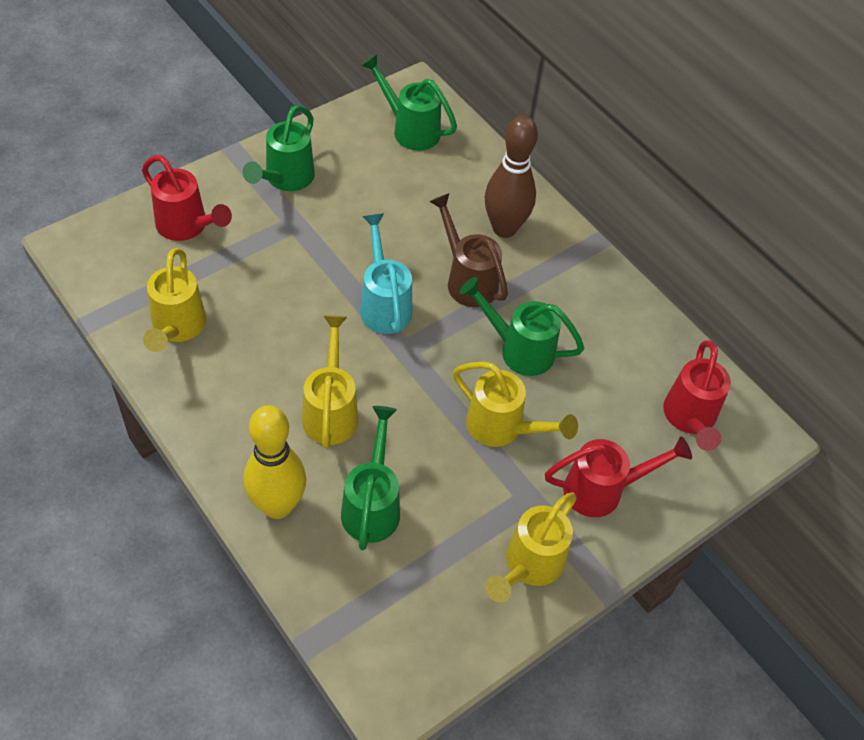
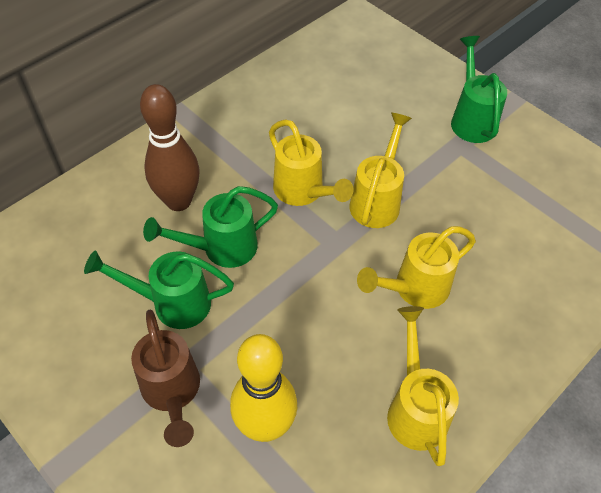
green watering can: [243,105,315,191] [341,406,400,550] [361,54,457,151] [460,277,584,376] = 4 -> [84,251,234,329] [143,186,278,268] [451,36,507,143] = 3
red watering can: [142,155,232,241] [545,436,692,517] [663,340,731,451] = 3 -> none = 0
turquoise watering can: [360,213,412,334] = 1 -> none = 0

